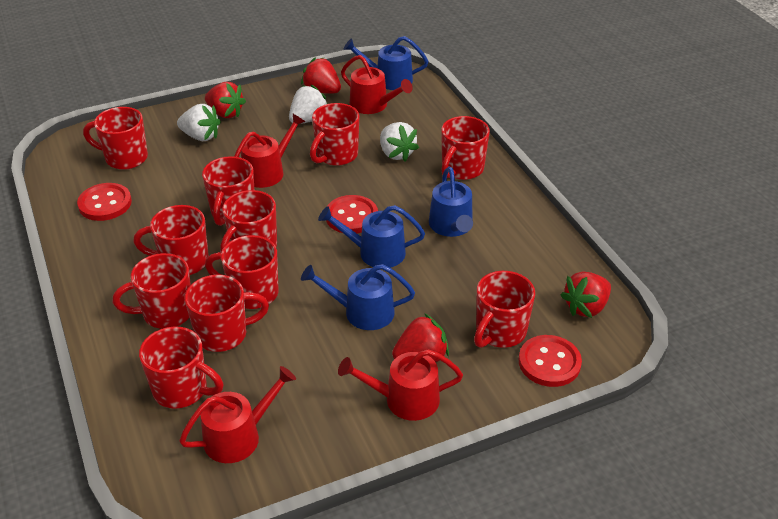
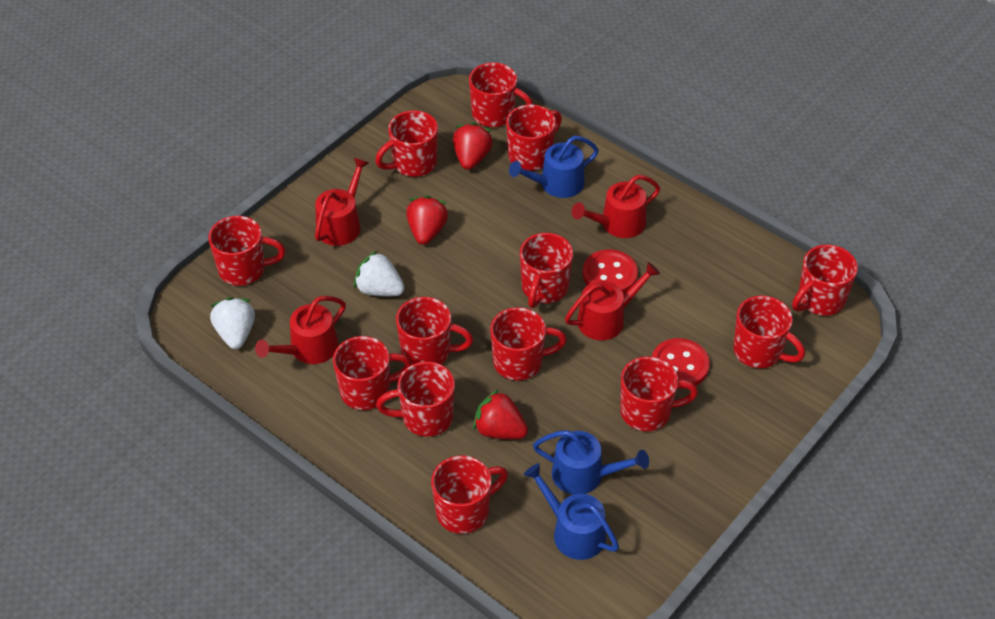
blue watering can: [301,264,415,330] [318,205,425,268] [343,36,428,90] [429,166,473,237] = 4 -> [509,136,599,198] [524,463,619,560] [533,430,649,495] = 3
red button: [77,183,132,221] [326,195,378,234] [519,335,582,387] = 3 -> [583,250,638,294] [652,338,710,389] = 2
red mug: [83,107,148,170] [112,253,191,329] [133,205,209,275] [139,326,224,409] [185,274,269,352] [202,156,254,226] [205,235,278,309] [220,190,277,252] [310,103,360,166] [441,116,490,180] [474,271,535,348] = 11 -> [208,216,286,286] [333,336,412,410] [375,110,438,177] [376,362,455,436] [396,297,473,365] [431,456,508,534] [469,62,533,127] [490,307,567,380] [506,105,562,171] [520,233,573,308] [620,356,698,431] [733,296,805,368] [792,244,858,316] = 13
red strawberry: [205,82,246,118] [301,57,341,94] [392,313,449,362] [561,272,611,318] = 4 -> [406,195,448,245] [453,122,493,170] [473,389,528,439] = 3
white strawberry: [177,104,221,141] [289,85,327,124] [380,122,419,161] = 3 -> [210,297,255,349] [354,251,405,296] = 2

